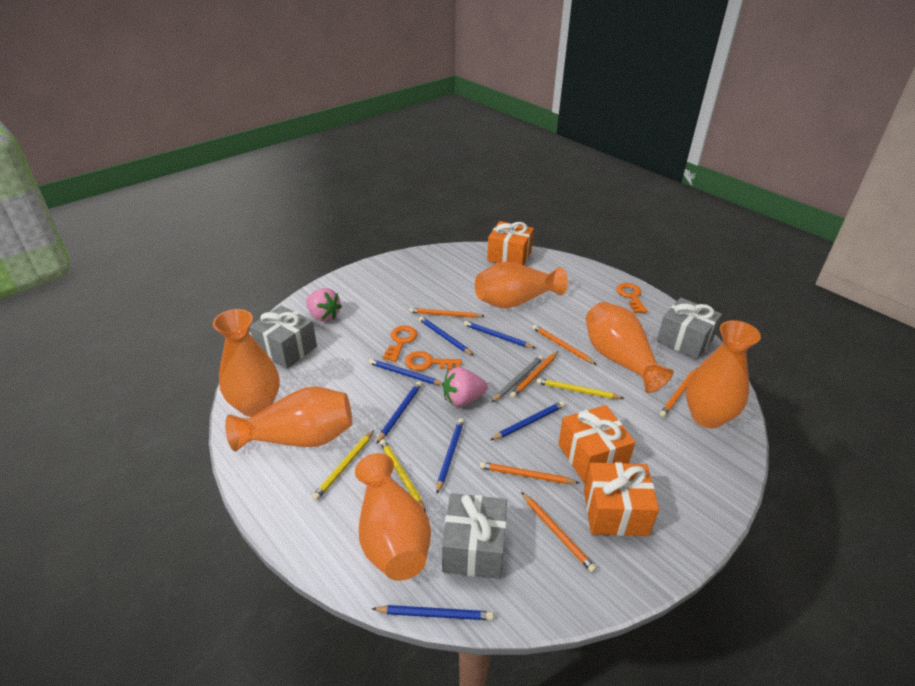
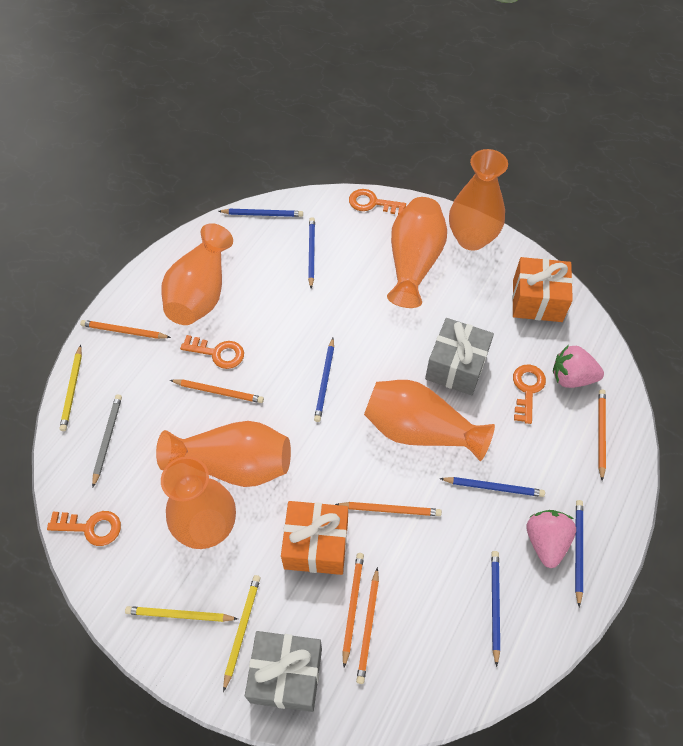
blue pencil: [368,359,443,385] [372,605,494,620] [376,381,422,444] [419,316,474,356] [436,418,464,493] [464,321,535,348] [490,401,565,440] = 7 -> [218,209,303,217] [308,218,315,288] [314,338,334,422] [439,477,545,497] [491,551,500,667] [575,500,583,607] = 6
grey gift: [250,305,317,369] [442,493,507,579] [657,298,722,359] = 3 -> [245,631,322,712] [425,318,494,395] = 2
orange gift: [487,221,534,265] [558,405,635,483] [584,462,659,536] = 3 -> [281,501,348,575] [512,257,573,322] = 2
orange key: [383,326,418,362] [405,351,462,371] [616,283,648,313] = 3 -> [47,511,121,546] [180,335,244,369] [349,189,406,215] [513,365,546,424] = 4

